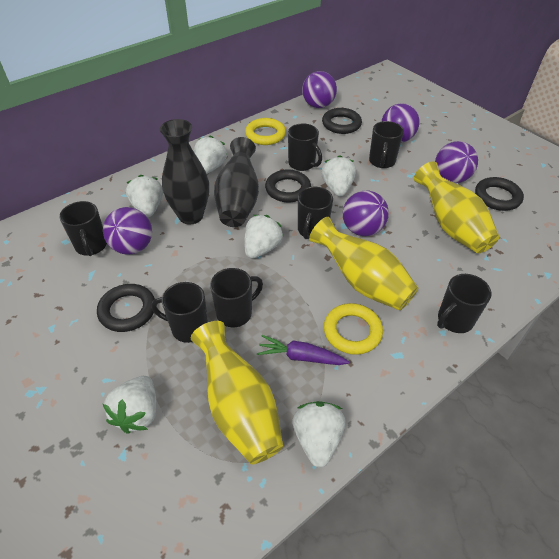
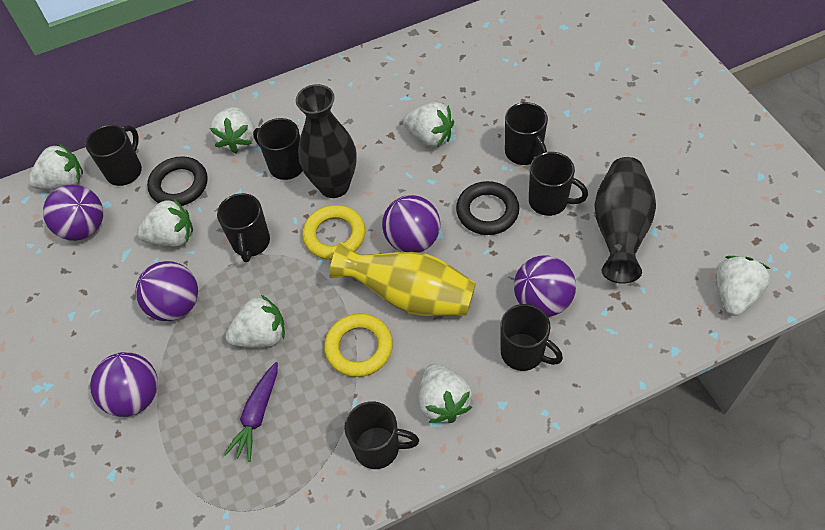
black ring: [97,284,155,332] [265,169,311,203] [322,108,362,134] [475,177,524,211] = 4 -> [147,156,207,206] [456,181,519,235] = 2
white strawberry: [103,376,157,434] [126,175,163,217] [194,136,227,174] [244,215,283,258] [293,401,346,468] [321,155,356,197] = 6 -> [28,143,83,190] [136,199,193,247] [210,107,255,154] [225,295,285,348] [403,102,454,147] [418,364,472,423] [715,256,770,316] = 7
yellow vase: [191,321,283,464] [309,217,418,310] [414,161,499,253] = 3 -> [329,242,476,316] = 1

